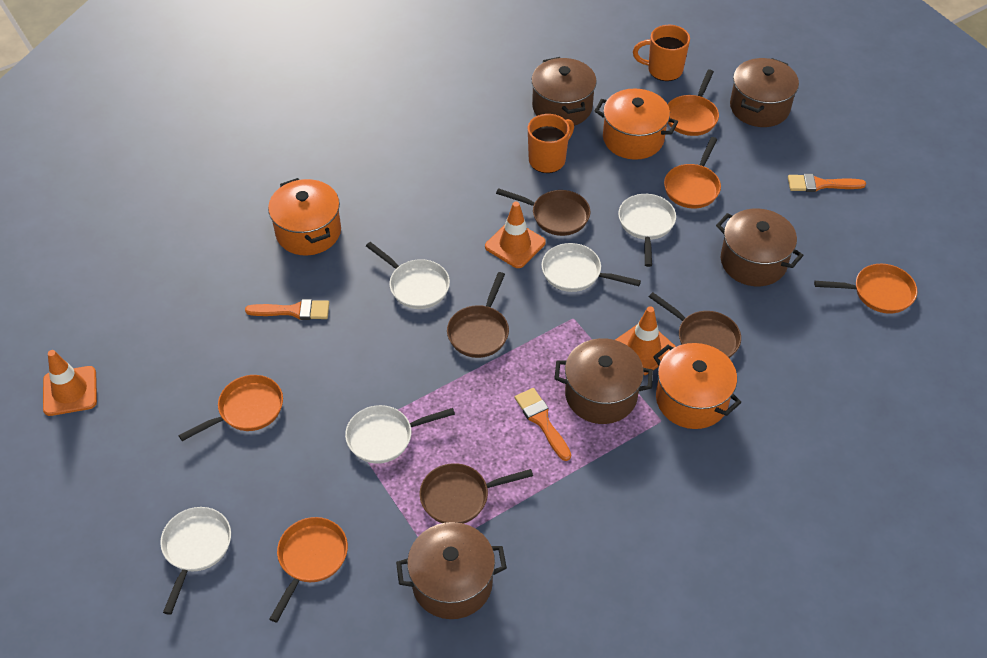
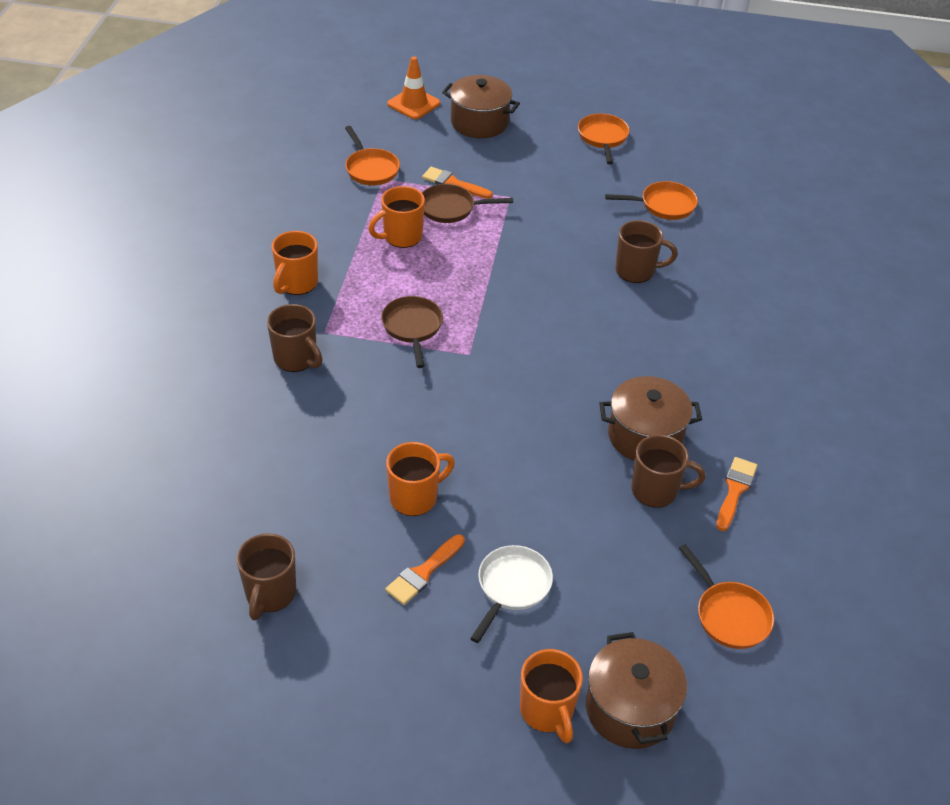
brown mug: none = 0 -> [237,533,296,621] [267,304,323,372] [615,220,678,283] [631,435,706,508] = 4
brown pan: [419,463,533,524] [447,272,509,358] [496,188,590,236] [649,292,741,358] = 4 -> [381,296,443,368] [422,184,513,223] = 2
brown pot: [396,522,507,619] [531,57,597,126] [554,338,653,424] [716,209,804,286] [730,58,799,127] = 5 -> [442,75,520,138] [586,632,687,749] [599,376,702,461] = 3
orange mug: [528,114,574,173] [633,25,690,81] = 2 -> [272,231,318,295] [369,186,425,248] [386,442,455,516] [520,649,583,743] = 4
orange pan: [178,375,283,441] [270,517,348,623] [664,137,721,208] [668,69,719,136] [814,264,917,314] = 5 -> [345,126,400,185] [578,113,630,164] [605,181,698,220] [679,544,774,649] = 4
orange pot: [268,178,341,255] [595,89,678,160] [653,343,741,429] = 3 -> none = 0
orange traffic cone: [43,350,97,416] [485,202,546,268] [615,306,676,375] = 3 -> [387,56,440,119] = 1
white pan: [160,507,231,615] [345,405,455,464] [366,242,450,309] [541,243,641,292] [618,194,676,267] = 5 -> [470,545,553,643] = 1

